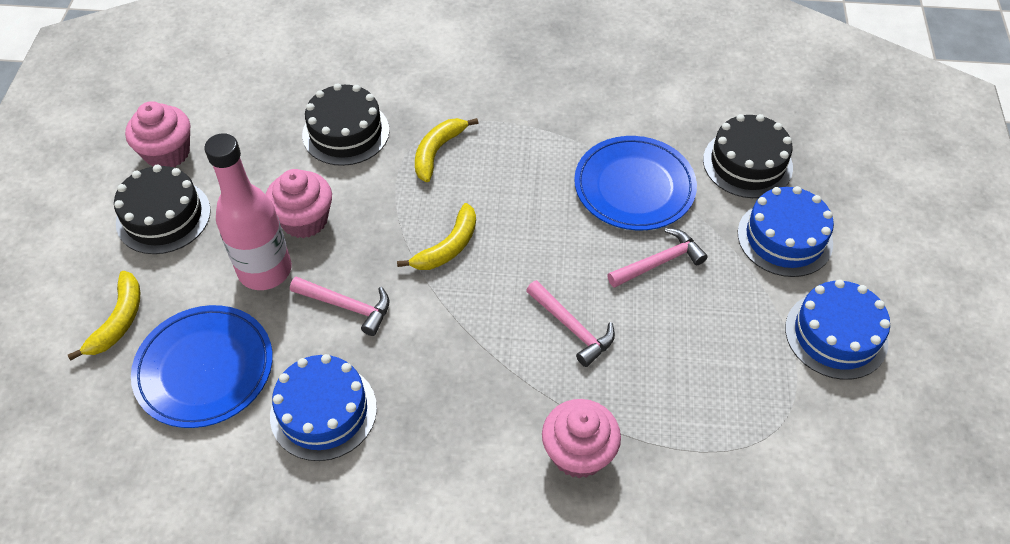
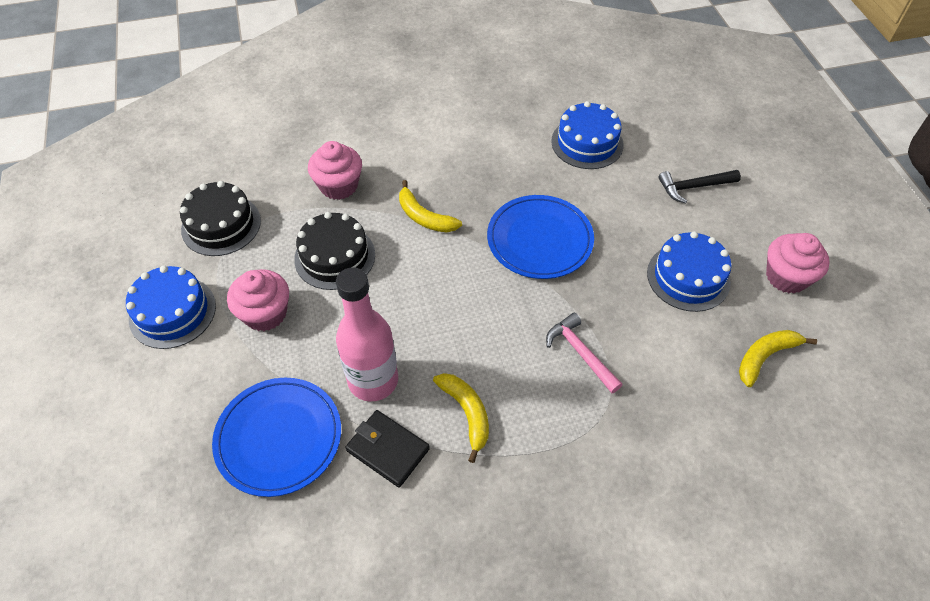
black cake: [114,165,211,254] [302,83,390,166] [703,114,793,198] = 3 -> [180,181,261,256] [294,212,375,290] = 2
black hammer: none = 0 -> [658,170,741,203] = 1
black wallet: none = 0 -> [345,410,430,488] = 1
pink hammer: [290,276,390,336] [526,280,615,367] [607,228,708,288] = 3 -> [546,313,623,393] = 1

